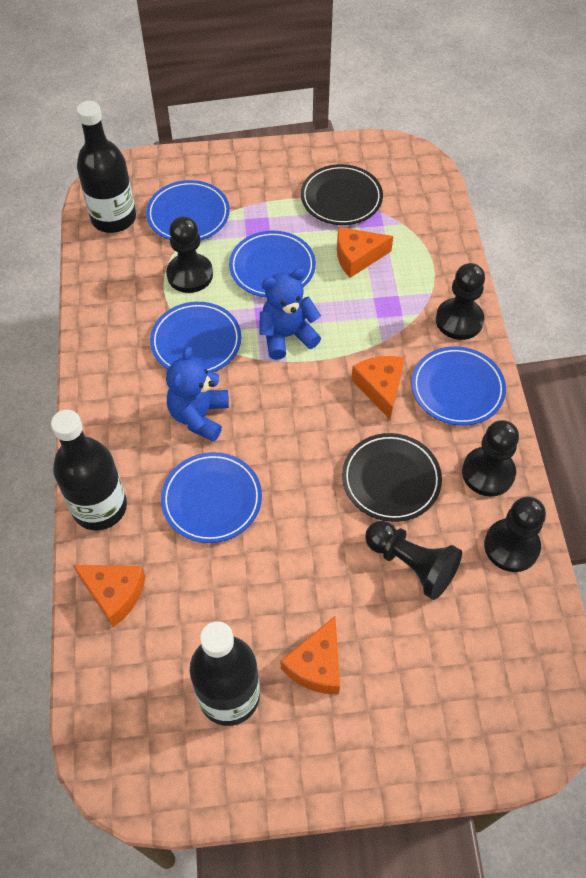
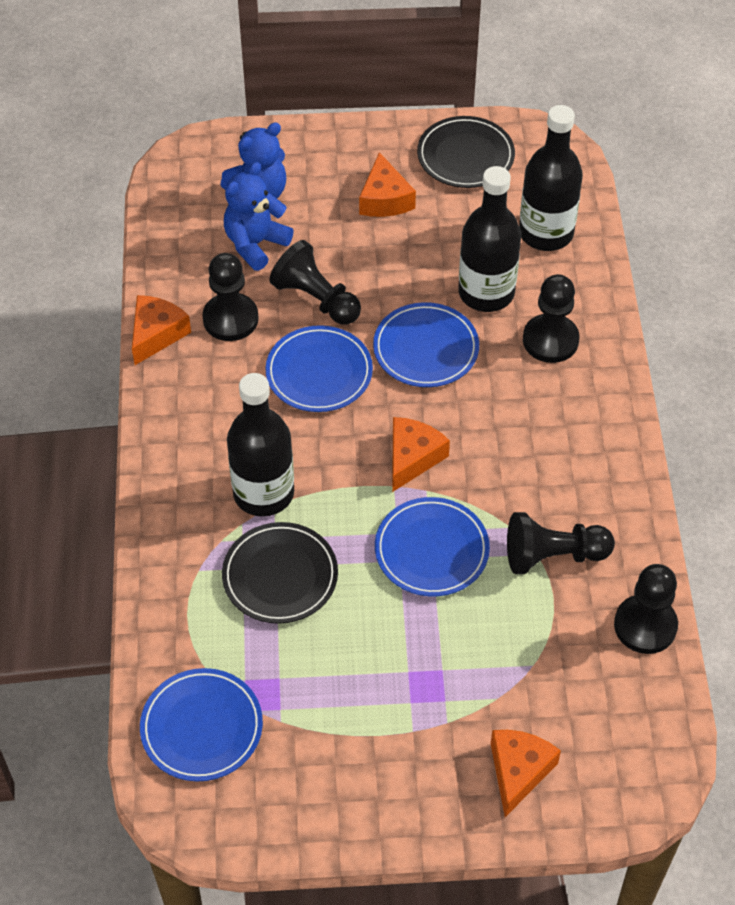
blue plate: [146,180,230,241] [150,302,241,372] [161,452,262,543] [229,231,316,297] [411,346,506,425] = 5 -> [140,668,263,781] [265,325,373,412] [373,302,479,387] [375,497,490,596] = 4

